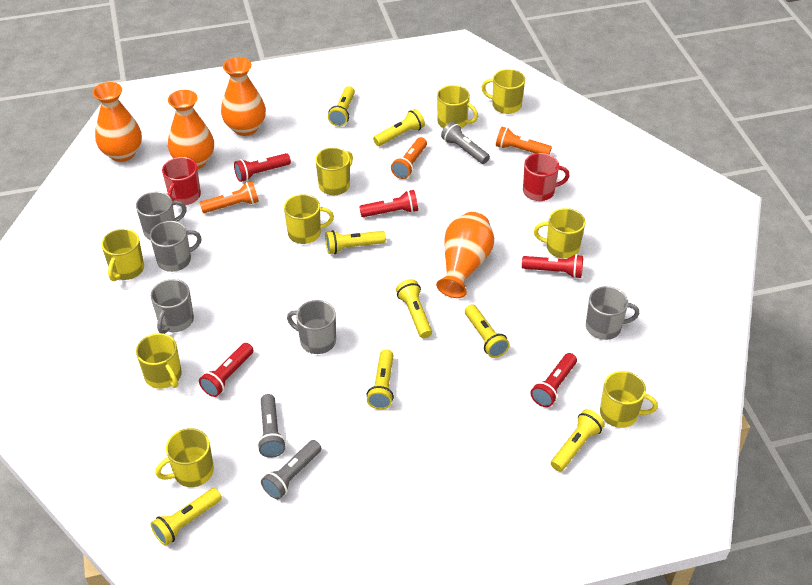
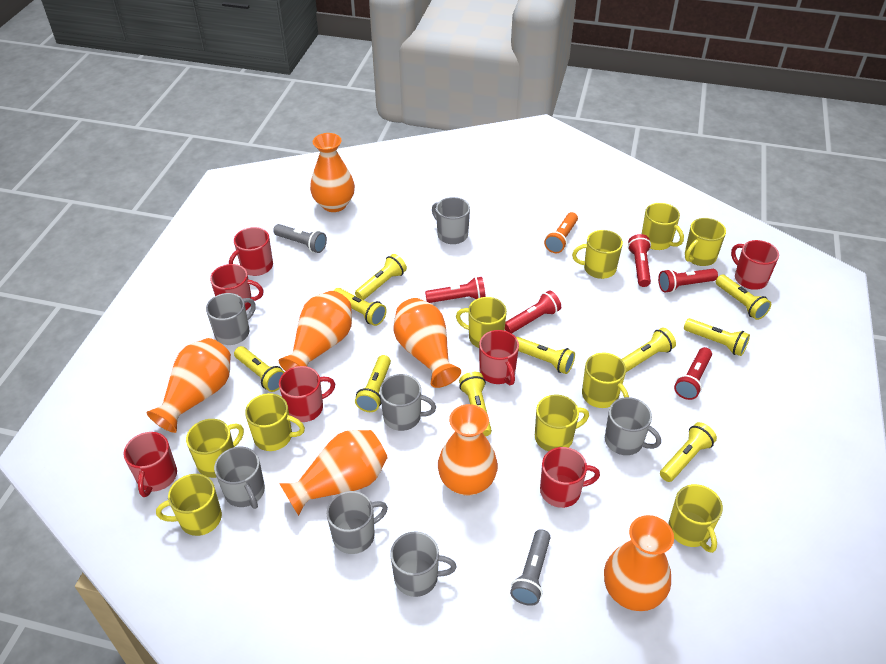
grey flashlight: [257,394,286,458] [261,440,321,499] [441,122,490,164] = 3 -> [273,224,327,253] [510,529,550,606] = 2
grey mug: [136,191,187,240] [150,221,202,272] [151,279,194,334] [287,300,336,354] [586,286,639,340] = 5 -> [206,293,256,345] [214,447,265,509] [326,491,388,554] [380,374,436,431] [390,532,457,597] [432,197,470,244] [605,397,661,455] = 7
orange flashlight: [200,181,259,213] [391,137,427,179] [496,127,552,155] = 3 -> [544,212,578,253] = 1
orange vase: [92,82,142,162] [168,90,214,169] [221,57,266,136] [436,212,494,298] = 4 -> [147,338,231,433] [279,291,352,371] [279,430,388,516] [310,133,355,212] [393,298,461,388] [438,404,498,496] [604,515,674,611] = 7
red mug: [162,157,201,205] [523,153,570,201] = 2 -> [124,432,177,497] [210,264,264,310] [229,227,273,276] [279,366,335,422] [479,330,519,385] [540,447,600,508] [731,240,779,290] = 7
yellow flashlight: [150,488,222,546] [325,230,386,254] [328,86,355,127] [367,349,394,410] [373,109,425,146] [396,279,432,338] [465,304,510,358] [551,409,605,472] = 8 -> [234,346,284,392] [334,288,387,326] [355,254,407,300] [355,355,391,412] [459,372,492,437] [516,337,575,374] [621,328,676,372] [660,422,717,482] [684,318,750,356] [716,275,771,320] = 10
yellow mug: [101,229,144,281] [136,333,182,389] [156,428,214,487] [284,194,334,244] [315,147,353,195] [437,85,478,129] [481,69,525,114] [534,208,585,259] [600,371,658,428] = 9 -> [156,474,222,536] [186,419,244,478] [245,393,305,451] [456,297,507,348] [535,395,589,451] [572,230,623,279] [582,352,629,408] [642,203,684,250] [668,484,723,553] [685,218,726,266] = 10

